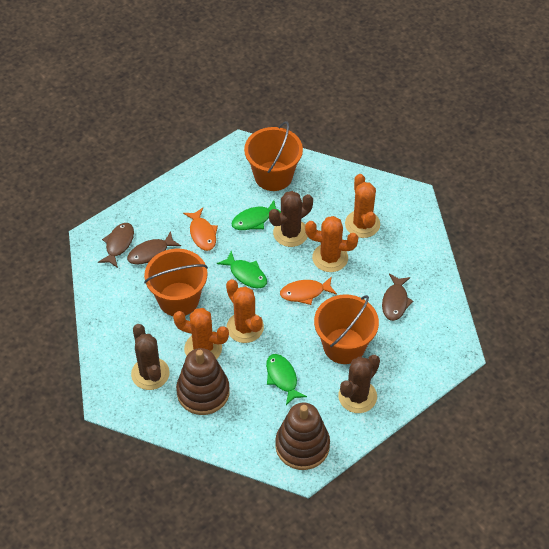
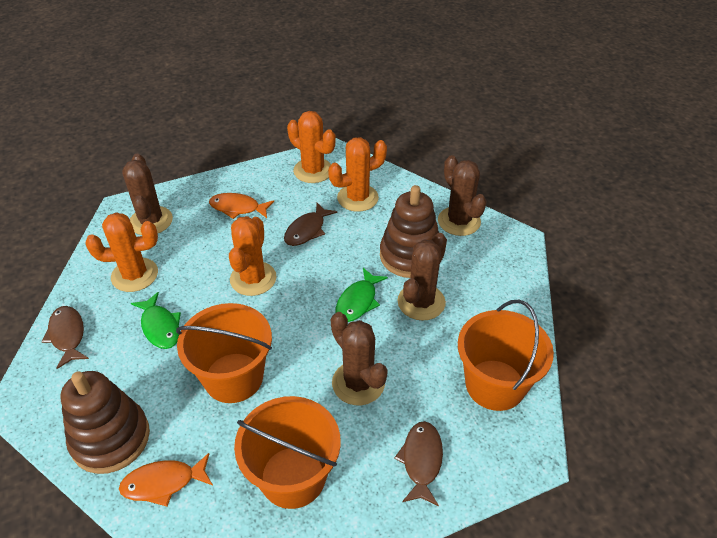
brown cactus: [131,324,170,390] [269,191,313,247] [338,355,380,413] = 3 -> [122,154,173,235] [331,312,388,405] [398,233,447,321] [438,155,487,236] = 4
green fish: [217,251,267,288] [231,200,281,230] [266,354,307,405] = 3 -> [131,292,181,349] [336,268,388,322] = 2

